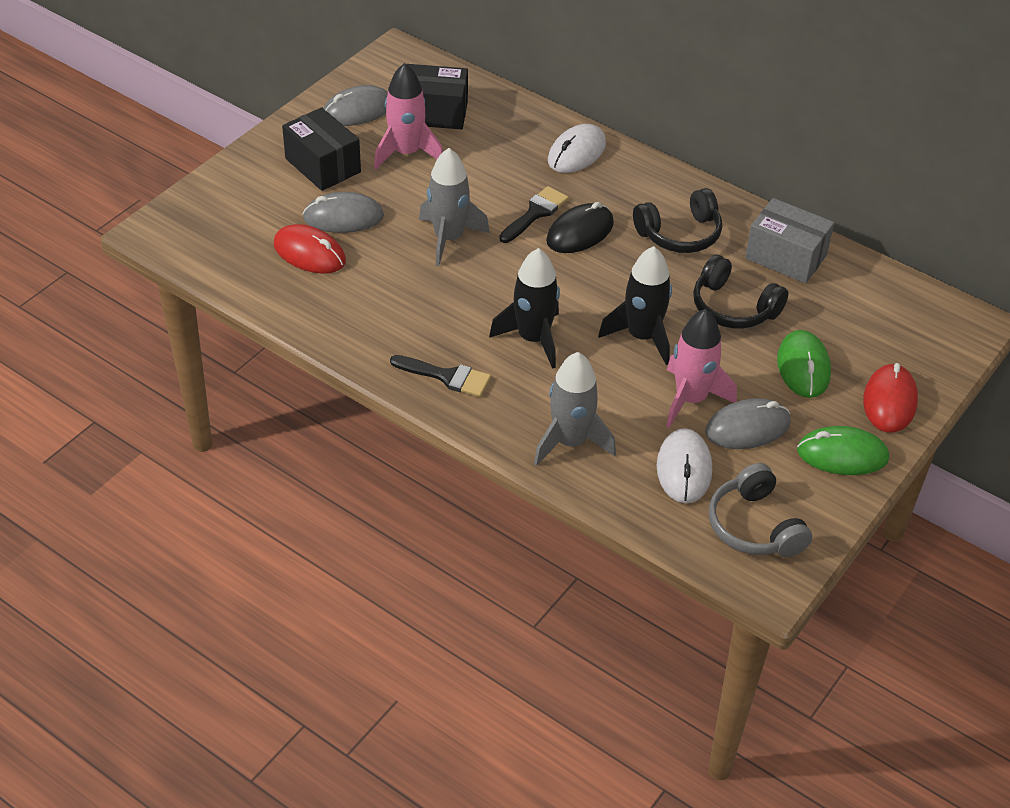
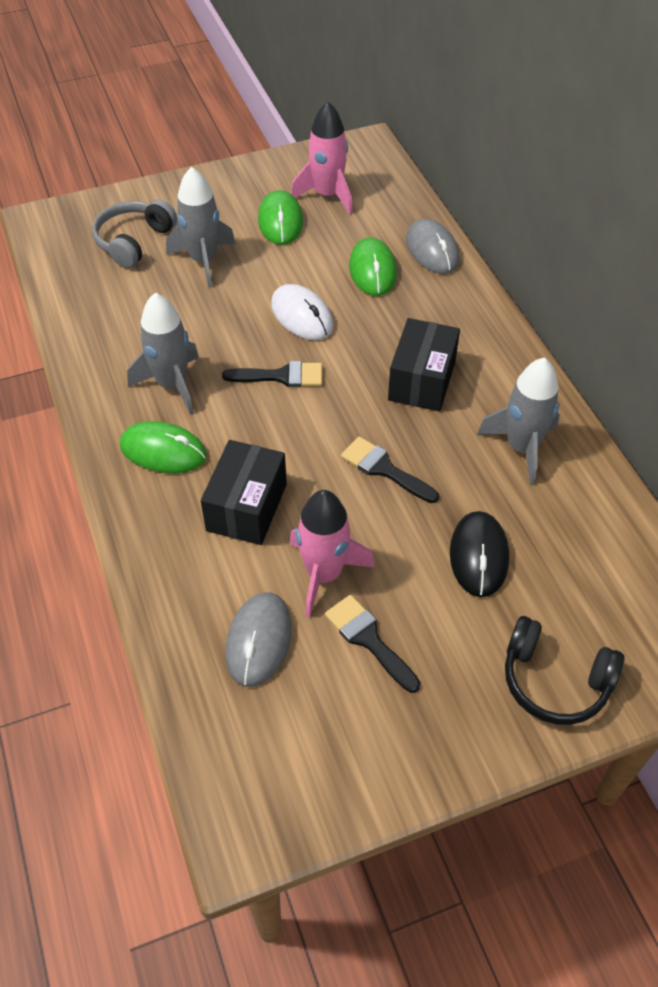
black brush: [390,355,491,397] [499,186,569,243] = 2 -> [222,361,322,387] [325,595,420,693] [341,437,439,503] = 3
black headphones: [633,188,722,253] [693,255,789,329] = 2 -> [505,616,625,725] = 1
black rocket: [489,248,560,369] [598,246,672,365] = 2 -> none = 0
green mouse: [777,330,831,398] [797,426,889,475] = 2 -> [120,421,207,473] [258,190,303,245] [349,238,397,296] = 3
grey box: [745,198,834,283] = 1 -> none = 0
grey mouse: [303,192,384,233] [323,85,388,126] [705,398,791,449] = 3 -> [225,592,292,687] [406,219,460,274] = 2
grey rocket: [419,148,490,266] [534,352,616,466] = 2 -> [127,293,199,415] [166,167,236,288] [477,357,560,485] = 3
red mouse: [274,224,346,274] [863,363,918,433] = 2 -> none = 0
white mouse: [548,124,606,173] [657,428,712,503] = 2 -> [271,284,333,340] = 1

